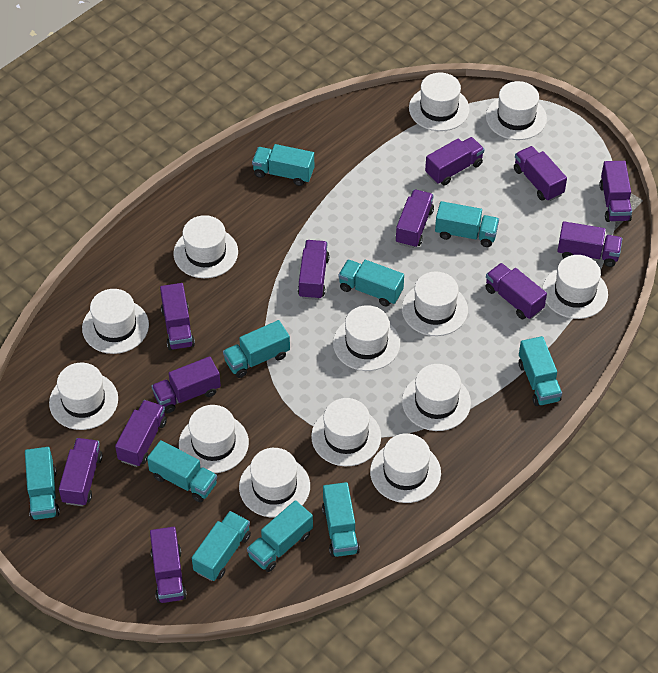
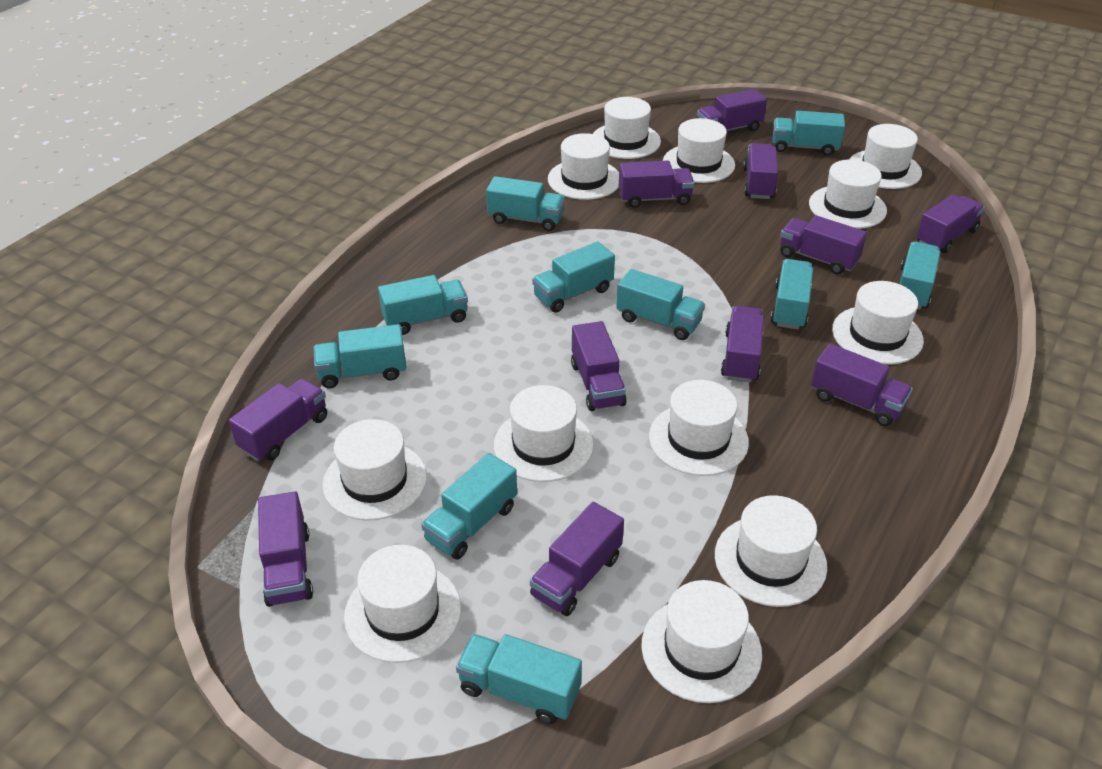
purple truck: [59,438,103,506] [115,400,167,467] [150,527,187,603] [152,356,221,414] [160,283,195,350] [298,240,330,300] [396,190,434,248] [425,137,485,186] [485,263,547,319] [514,146,567,201] [557,221,622,267] [599,161,632,222] = 12 -> [229,378,327,461] [258,491,313,607] [530,502,624,616] [571,321,627,411] [619,161,694,208] [697,89,767,131] [721,306,764,383] [743,143,778,199] [780,215,867,274] [811,344,913,426] [916,195,985,253] = 11
white hat: [49,363,118,430] [82,289,149,354] [174,215,238,278] [179,405,249,473] [239,448,310,518] [311,398,381,466] [333,305,400,371] [370,433,441,503] [402,271,468,336] [402,364,471,431] [409,73,470,131] [486,81,547,140] [542,255,608,319] = 13 -> [323,419,427,521] [344,545,461,663] [494,385,594,482] [548,133,619,200] [593,97,661,159] [641,580,762,703] [649,380,749,476] [663,118,735,183] [715,495,827,607] [809,160,887,229] [832,281,924,365] [849,124,922,189] = 12

